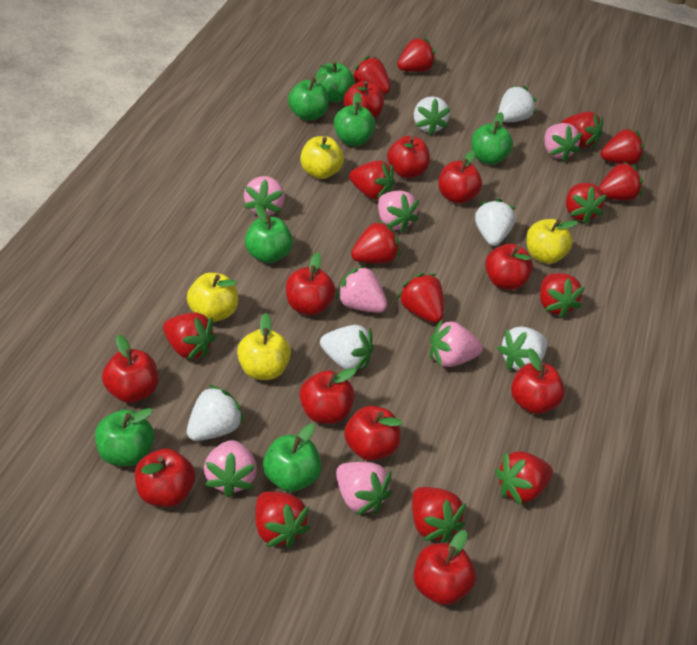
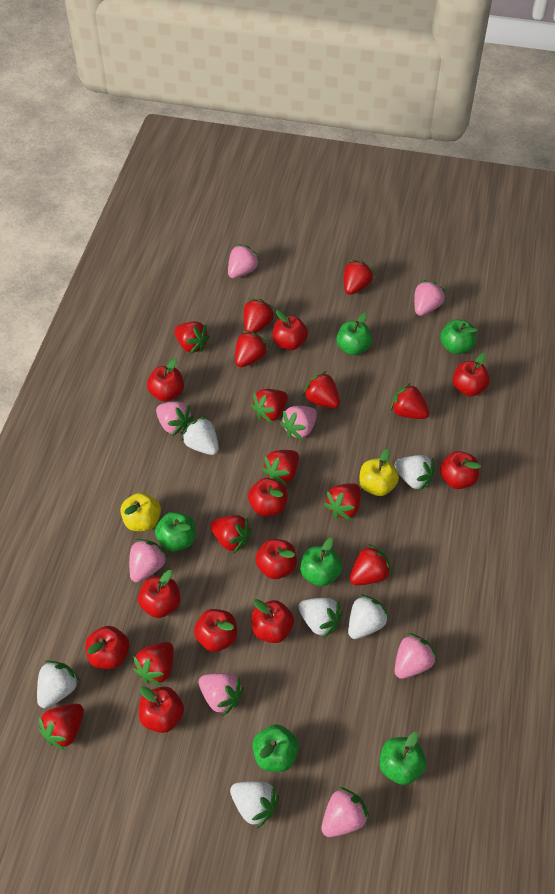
green apple: [95,408,154,466] [245,204,293,263] [263,423,322,492] [288,73,329,121] [316,61,355,102] [334,92,376,146] [471,112,513,165] = 7 -> [155,512,195,552] [252,724,299,772] [300,537,342,586] [336,313,372,355] [379,732,426,785] [440,319,477,354] = 6
pink strawberry: [204,440,257,498] [244,176,285,215] [336,265,387,313] [336,462,392,515] [378,191,419,233] [430,319,483,367] [544,123,582,162] = 7 -> [129,539,168,583] [156,401,194,436] [199,673,244,716] [228,244,260,278] [280,406,317,440] [321,787,370,837] [395,633,437,679] [414,280,446,316] = 8
red strawberry: [163,312,216,360] [255,491,310,548] [349,160,395,200] [351,220,400,263] [353,56,391,94] [397,37,436,72] [397,273,444,323] [412,487,466,543] [495,451,553,505] [540,273,585,319] [562,111,603,148] [566,183,607,224] [599,162,643,201] [601,128,644,165] = 14 -> [39,704,84,750] [133,642,174,686] [174,321,210,354] [210,515,252,553] [235,330,269,367] [244,299,275,333] [251,389,288,423] [262,450,299,486] [303,371,340,409] [324,483,361,520] [344,260,374,295] [350,544,392,585] [390,383,430,419] = 13
yellow apple: [187,273,238,322] [237,313,291,380] [300,136,344,179] [526,219,578,264] = 4 -> [120,492,161,531] [359,449,399,496] = 2

